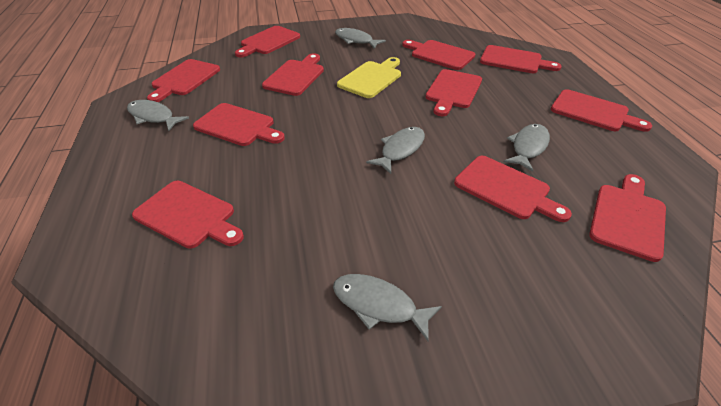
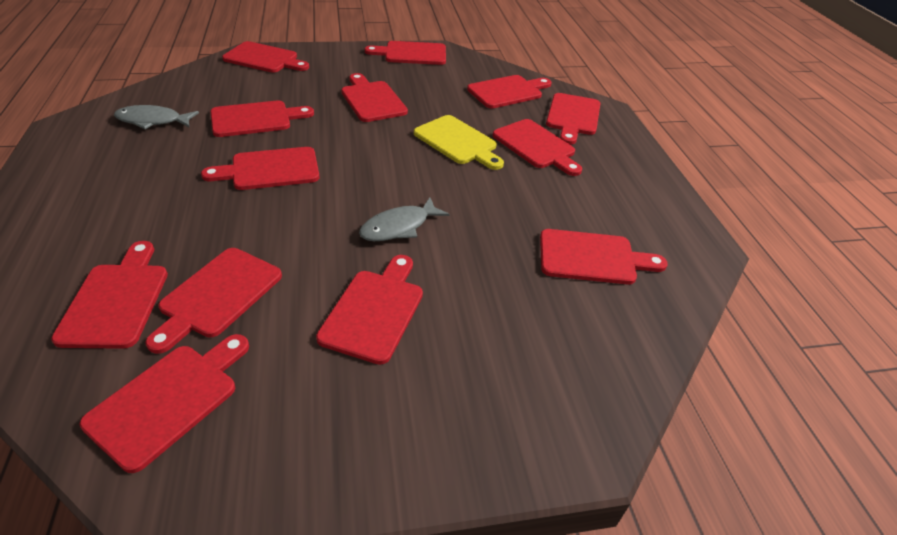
grey fish: [127,100,189,131] [333,274,442,341] [335,28,386,49] [366,127,425,174] [504,124,550,172] = 5 -> [114,105,199,129] [359,197,449,241] = 2
red cutting board: [132,181,244,249] [147,59,220,102] [193,103,285,146] [235,26,300,57] [262,53,324,96] [402,40,475,70] [426,69,482,116] [454,156,572,222] [480,45,562,73] [551,89,652,132] [589,174,666,262] = 11 -> [51,241,168,349] [79,334,249,473] [145,248,282,354] [201,147,320,190] [210,100,314,137] [222,41,309,73] [316,255,423,365] [341,73,408,122] [365,41,446,65] [467,75,552,108] [493,119,582,176] [540,229,667,285] [546,93,601,145] = 13

